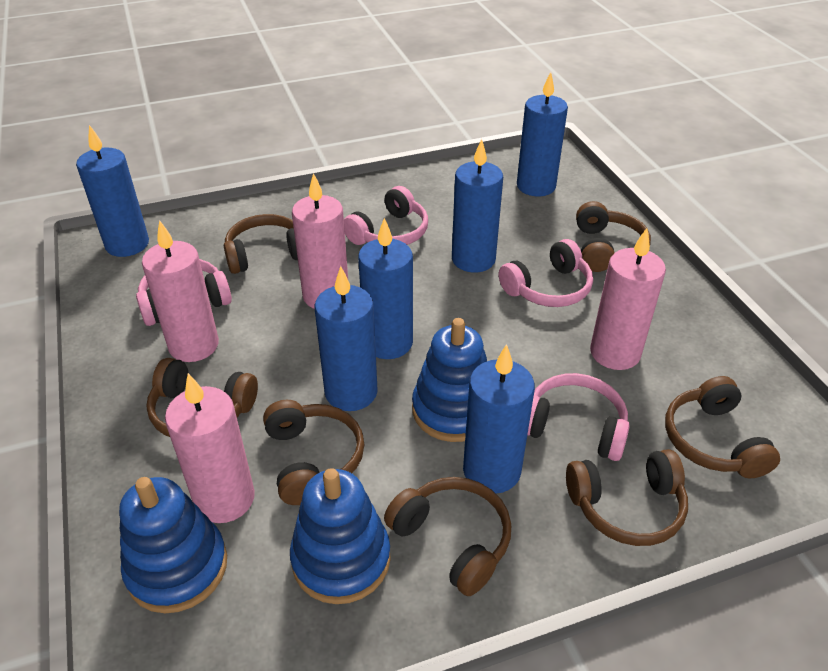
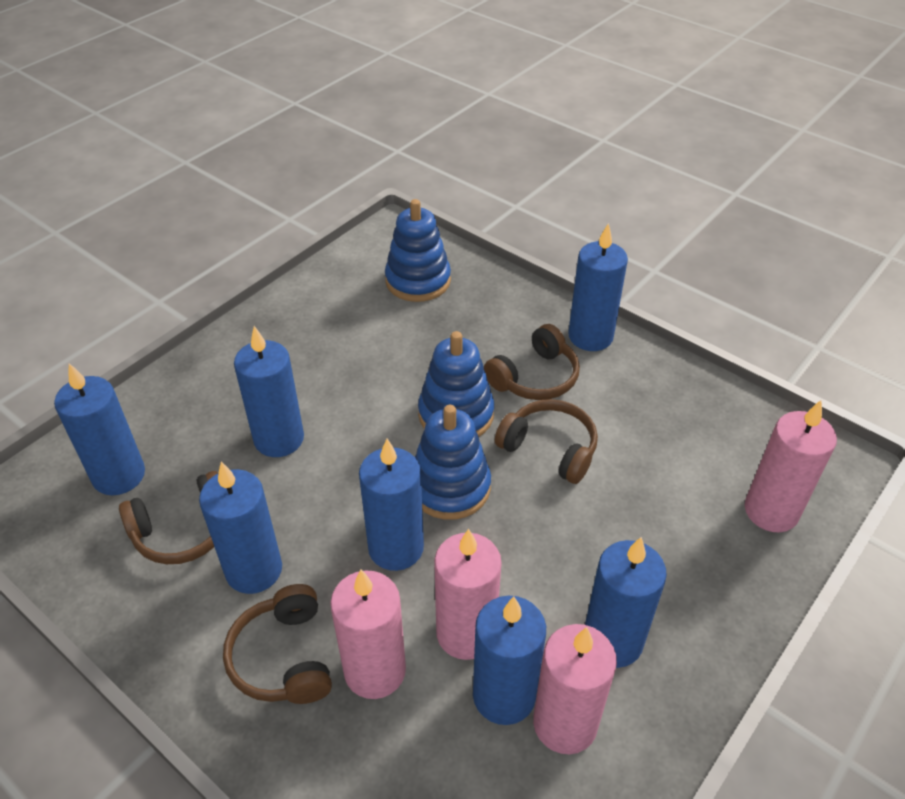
blue candle: [76,125,149,257] [315,266,378,411] [358,218,413,359] [452,139,503,272] [463,344,535,493] [517,72,568,196] = 6 -> [54,363,145,495] [199,462,282,594] [234,326,304,457] [359,439,424,571] [473,596,546,725] [568,223,628,351] [585,537,667,668] = 7
brown headphones: [146,358,258,437] [224,214,298,274] [263,400,364,505] [384,477,511,596] [566,449,688,546] [576,201,651,272] [665,376,780,478] = 7 -> [119,471,218,564] [223,584,332,704] [484,324,580,400] [495,399,598,484] = 4
pink headphones: [136,259,232,326] [344,186,428,245] [499,239,593,307] [527,373,630,461] = 4 -> none = 0

